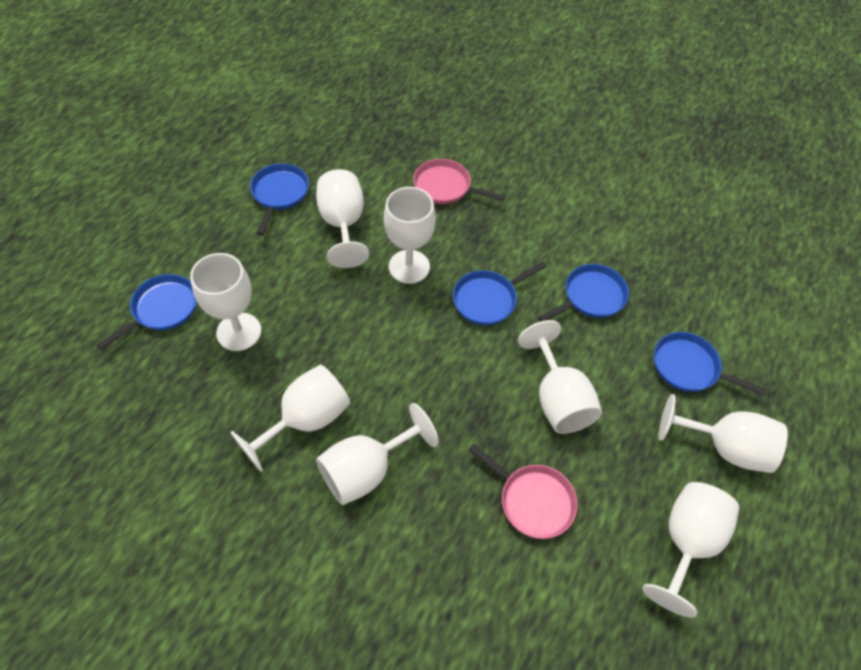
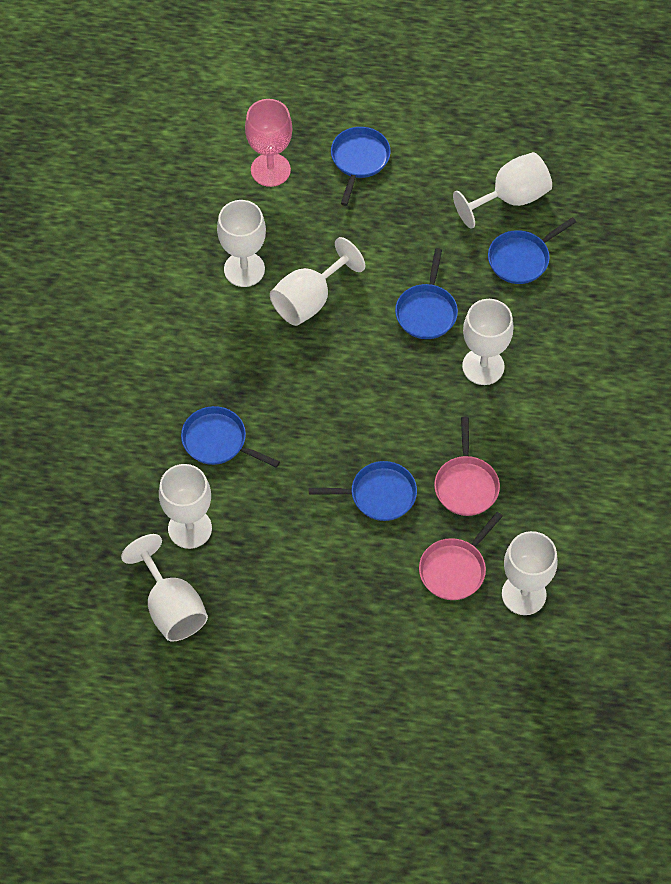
pink goblet: none = 0 -> [245,99,292,187] = 1
white goblet: [190,253,261,351] [230,365,350,472] [316,169,369,268] [316,403,439,505] [384,187,436,284] [518,320,602,434] [642,482,740,618] [658,394,788,473] = 8 -> [121,534,208,642] [159,464,212,549] [217,200,266,287] [270,237,365,326] [453,152,552,229] [462,299,514,385] [502,531,558,615] = 7

